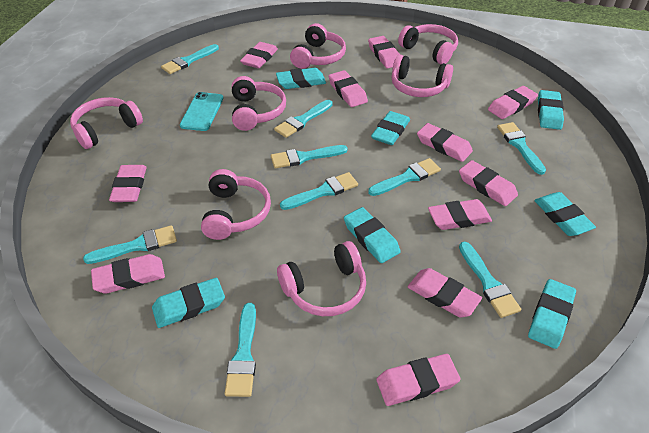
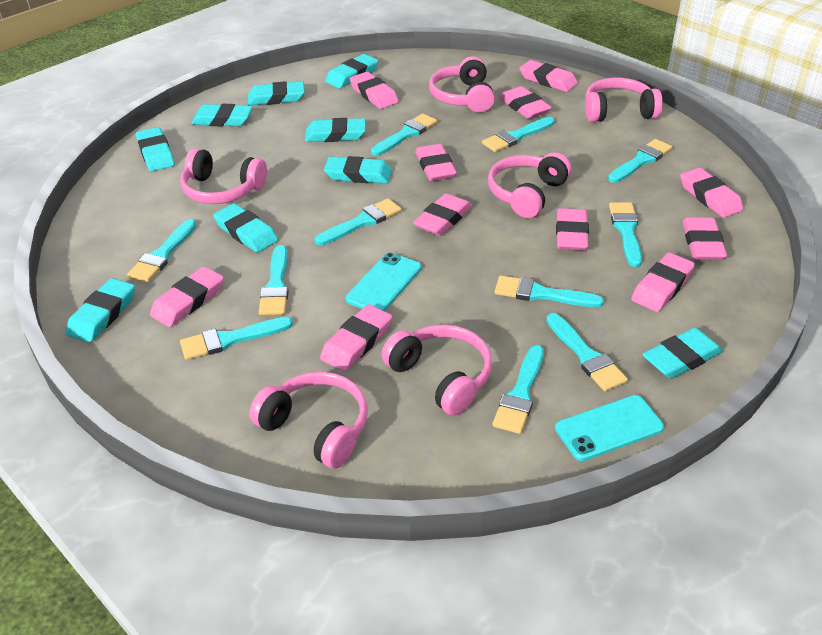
pink headphones: [70,97,143,149] [201,169,271,240] [232,76,286,131] [277,241,366,316] [290,23,346,69] [391,55,453,97] [398,24,458,64] = 7 -> [180,148,267,204] [249,372,367,469] [381,324,492,416] [429,56,495,113] [488,152,572,218] [585,78,663,122] = 6
turquoise brush: [83,225,177,264] [161,44,219,74] [225,303,256,397] [271,145,348,168] [274,100,333,138] [280,172,358,210] [368,158,441,196] [459,242,521,318] [497,122,546,175] = 9 -> [127,219,196,282] [180,317,293,360] [259,245,289,315] [314,198,401,245] [371,114,437,156] [482,117,555,152] [492,345,544,434] [495,276,604,307] [546,313,628,391] [608,139,673,183] [609,202,642,267] = 11
turquoise eraser: [152,278,225,328] [276,68,326,89] [344,207,401,263] [371,111,410,145] [528,279,576,349] [534,192,596,236] [538,90,564,130] = 7 -> [66,278,135,343] [136,127,175,171] [191,104,253,127] [213,203,278,253] [248,81,305,105] [305,118,366,142] [324,156,392,184] [325,54,378,88] [642,328,723,379] = 9
turquoise phone: [180,92,223,131] = 1 -> [346,252,422,311] [555,395,664,461] = 2

